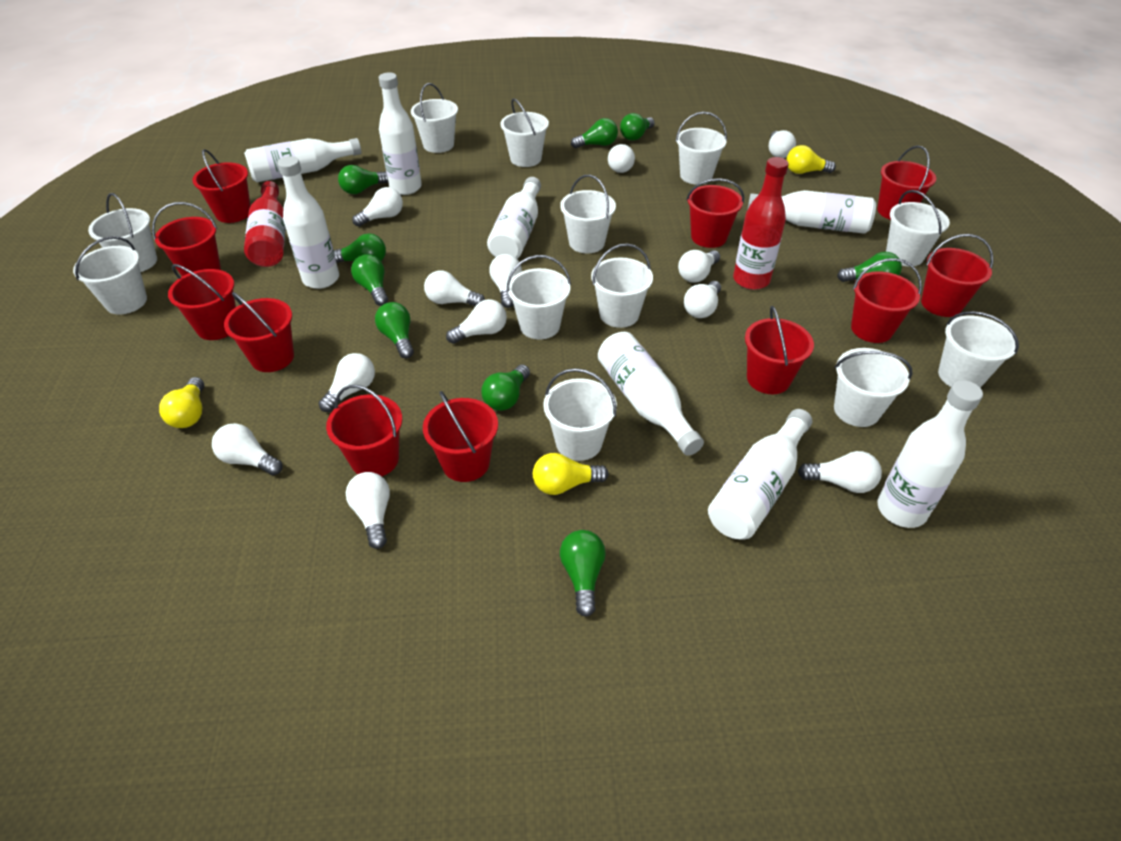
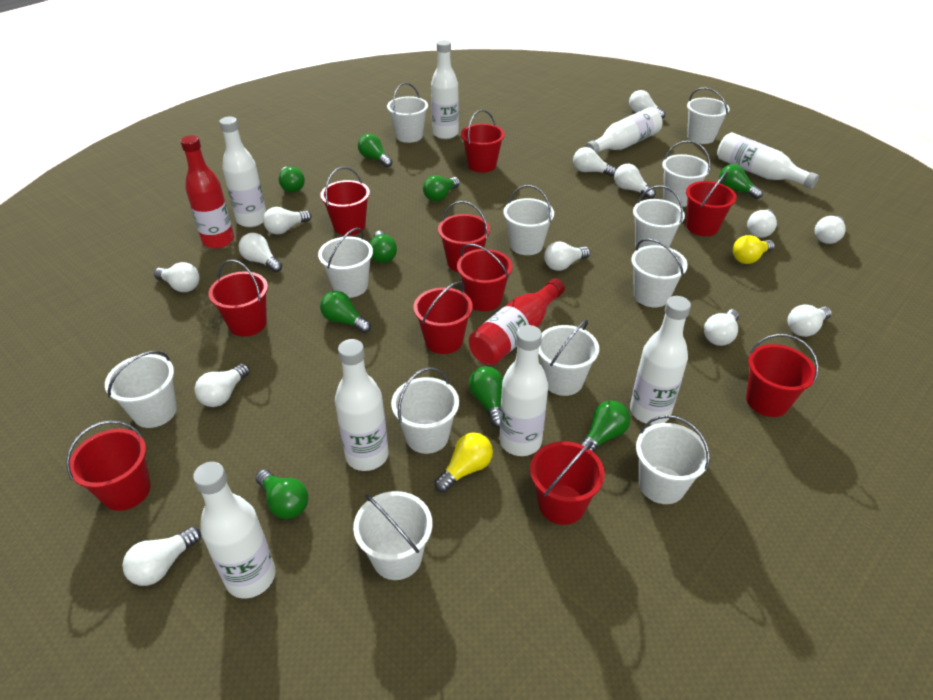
red bucket: [152,202,221,276] [168,264,236,340] [192,149,251,223] [224,292,294,372] [326,385,402,476] [423,391,498,482] [686,178,744,248] [745,306,814,394] [851,258,922,343] [877,146,936,220] [921,234,994,317] = 11 -> [66,420,151,511] [208,260,268,337] [320,167,370,235] [413,281,473,354] [438,201,490,272] [457,244,513,311] [461,110,505,173] [530,441,605,525] [686,172,737,236] [746,334,819,417] = 10
white light bulb: [212,423,283,475] [319,353,375,412] [346,472,390,549] [352,187,403,227] [424,270,485,306] [446,299,507,344] [489,254,522,308] [608,144,635,173] [678,250,720,283] [684,281,721,318] [769,130,796,158] [798,451,882,493] = 12 -> [122,526,201,586] [154,262,200,292] [195,363,250,407] [238,233,282,272] [263,207,311,234] [544,242,590,271] [573,147,616,177] [614,164,656,199] [629,90,666,119] [704,309,739,346] [747,209,777,238] [787,305,832,337] [815,216,846,244] = 13
yellow light bulb: [159,377,204,428] [533,453,609,495] [786,145,836,174] = 3 -> [434,432,493,492] [733,235,775,264] = 2

